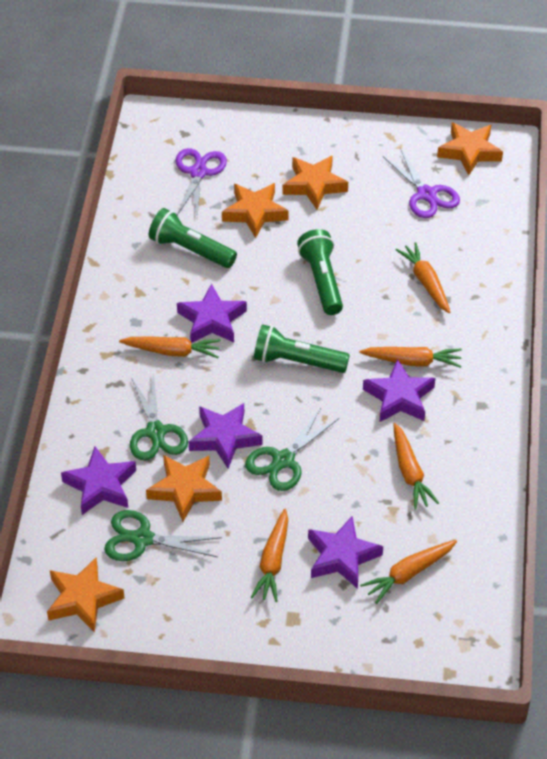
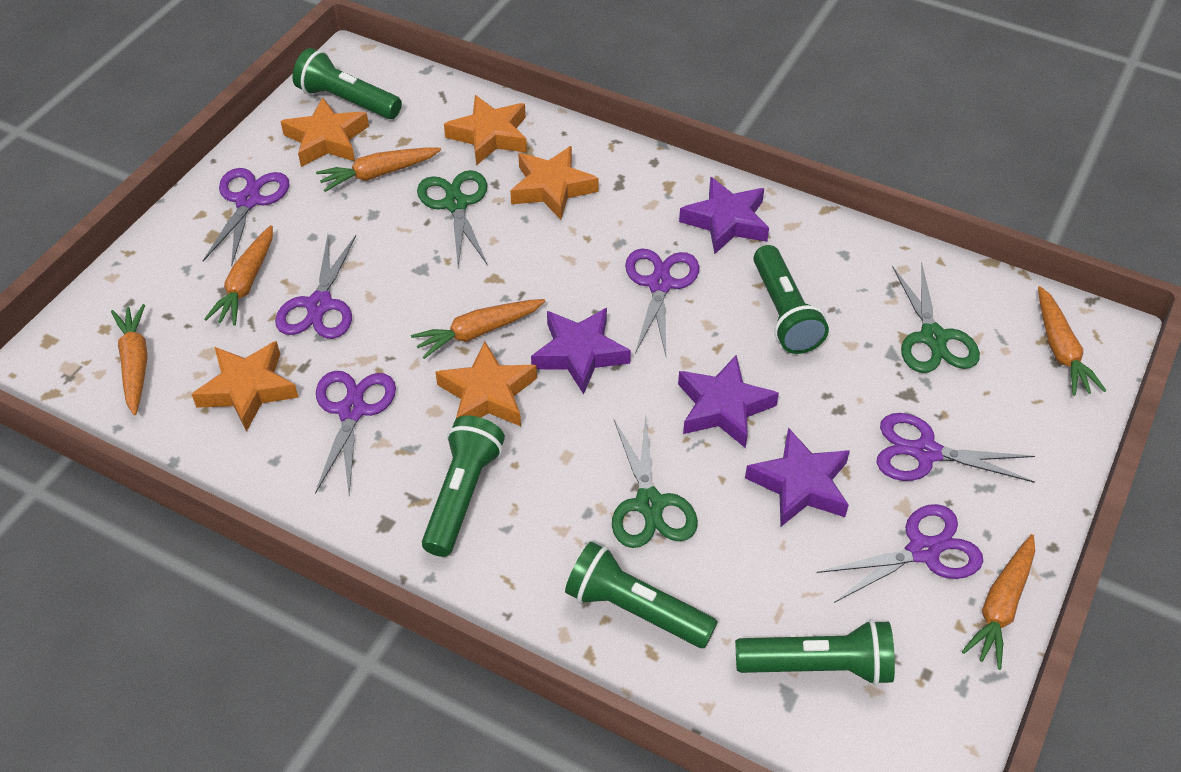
green flashlight: [149,208,237,268] [254,324,350,373] [297,229,343,315] = 3 -> [293,48,402,119] [422,416,505,557] [565,542,718,648] [735,619,895,686] [753,245,829,354] = 5
purple scissors: [176,148,227,217] [383,148,460,218] = 2 -> [203,168,289,266] [275,235,356,339] [315,371,396,494] [625,248,699,356] [817,504,983,603] [877,413,1035,483] = 6
purple star: [61,446,136,515] [177,284,247,343] [189,403,263,469] [308,516,383,589] [363,359,435,422] = 5 -> [531,308,631,394] [678,355,779,448] [679,177,769,254] [745,427,850,527] = 4

